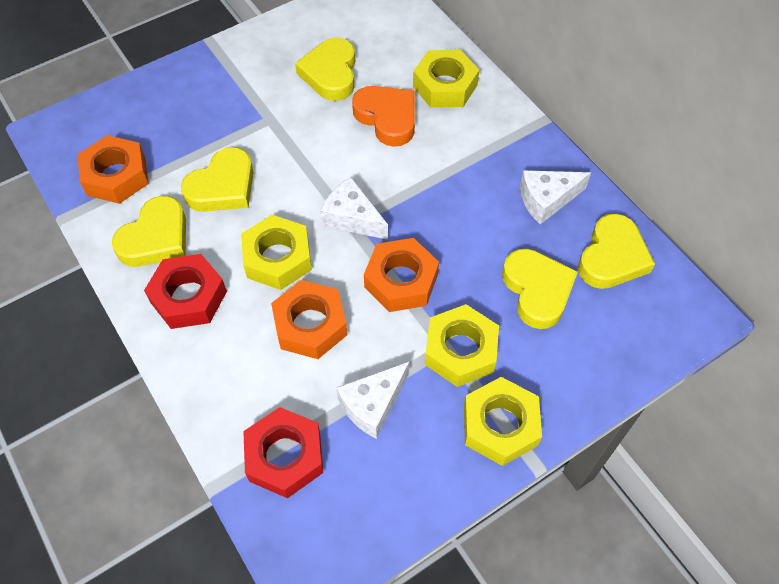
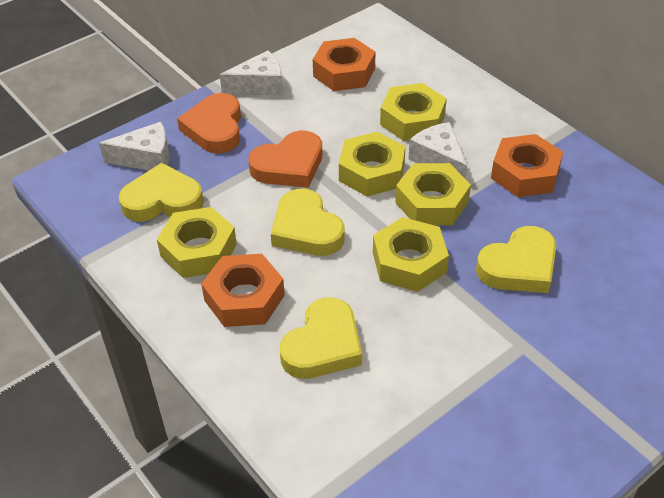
orange heart: [352,86,415,147] = 1 -> [177,93,241,154] [248,131,322,188] = 2
red nut: [144,254,227,329] [243,407,323,498] = 2 -> none = 0
yellow heart: [112,196,186,267] [181,147,253,212] [295,37,355,101] [502,249,578,329] [578,214,655,289] = 5 -> [119,163,204,222] [271,189,345,256] [280,297,362,379] [476,226,556,293] = 4
yellow nut: [241,215,312,290] [413,50,479,108] [425,304,499,387] [464,377,542,466] = 4 -> [157,207,237,278] [339,132,406,196] [373,217,449,292] [380,83,447,141] [395,163,471,225] = 5

